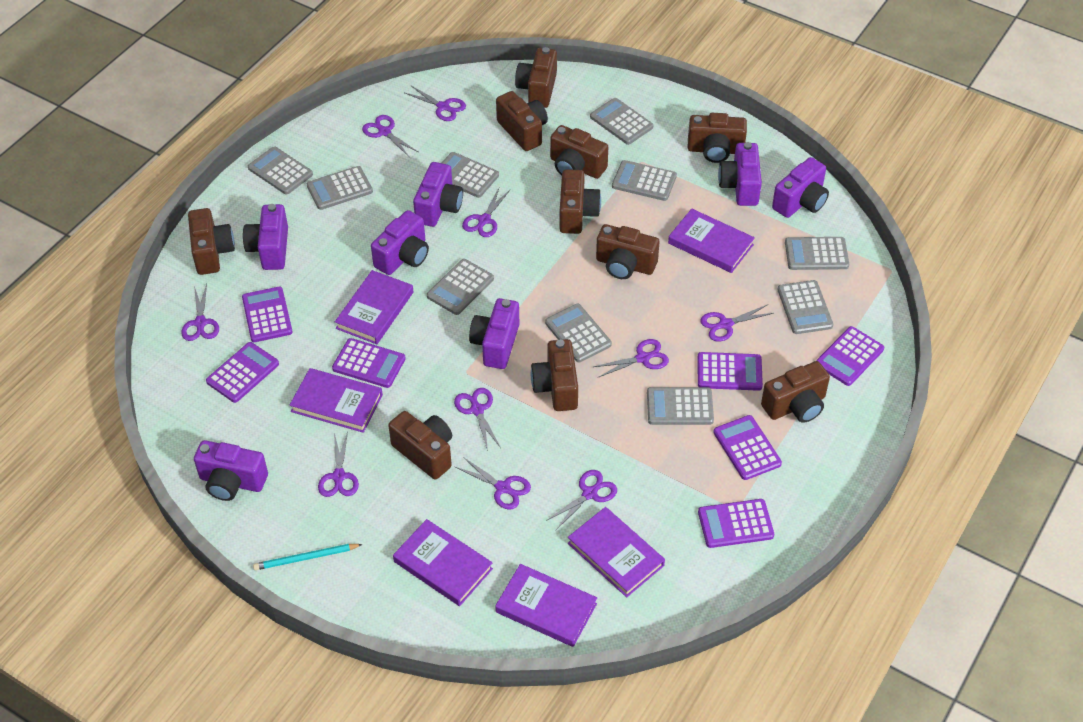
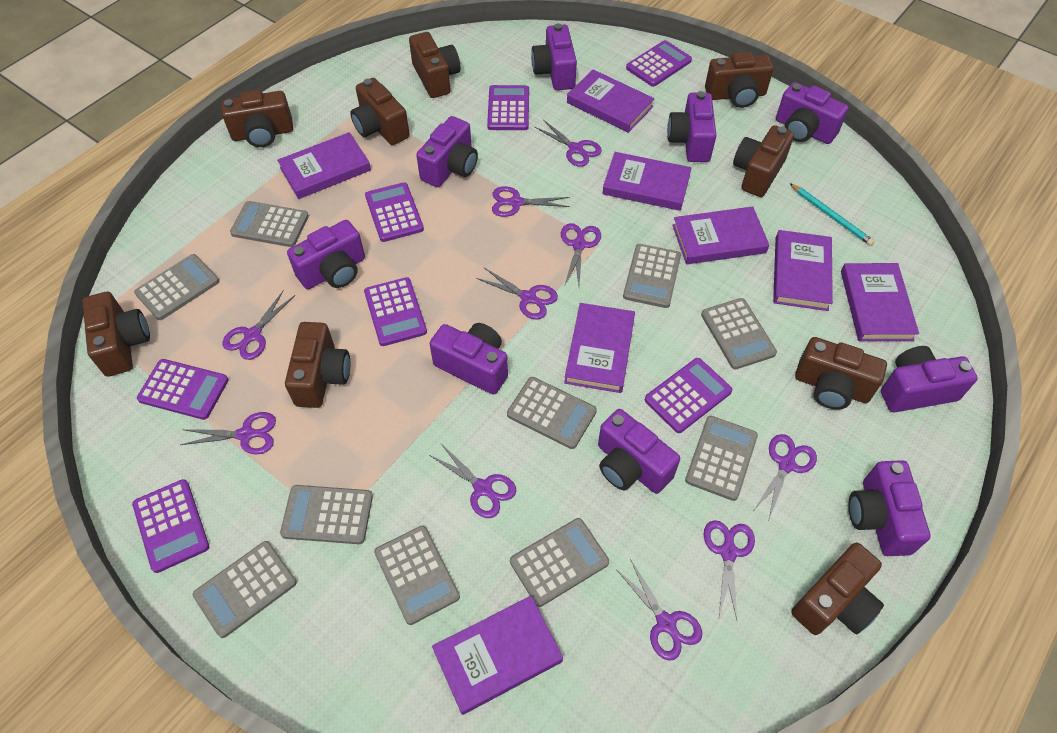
brown camera: [188,208,235,275] [388,411,452,480] [496,91,548,151] [515,47,557,108] [531,339,578,411] [550,125,608,179] [559,169,601,234] [596,224,660,279] [687,113,747,163] [761,361,830,423] = 10 -> [82,292,150,377] [221,90,293,147] [285,322,350,408] [350,78,410,145] [409,32,460,98] [705,52,773,108] [733,125,794,197] [791,543,884,635] [795,337,887,409] = 9
purple book: [290,368,383,433] [335,270,413,344] [393,519,493,606] [495,564,597,647] [568,507,665,597] [668,209,755,273] = 6 -> [277,132,371,199] [432,596,563,715] [564,303,635,393] [567,69,655,133] [602,152,692,211] [672,206,769,264] [773,230,833,311] [841,263,919,341] = 8
purple camera: [194,440,268,501] [243,204,288,270] [371,210,429,275] [413,162,463,227] [469,298,519,369] [718,142,762,206] [772,157,829,218] = 7 -> [287,220,365,289] [416,116,478,187] [429,323,508,395] [531,23,577,90] [598,409,680,494] [667,91,717,162] [776,82,849,144] [849,460,930,556] [881,346,978,412] = 9

